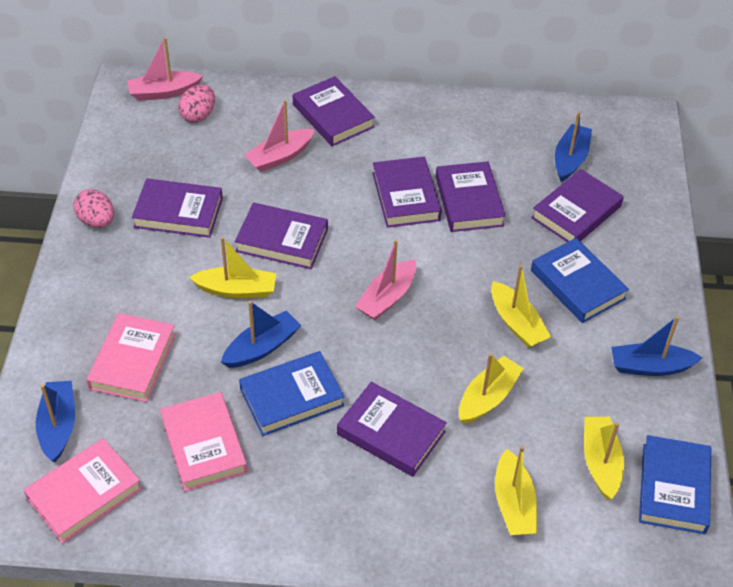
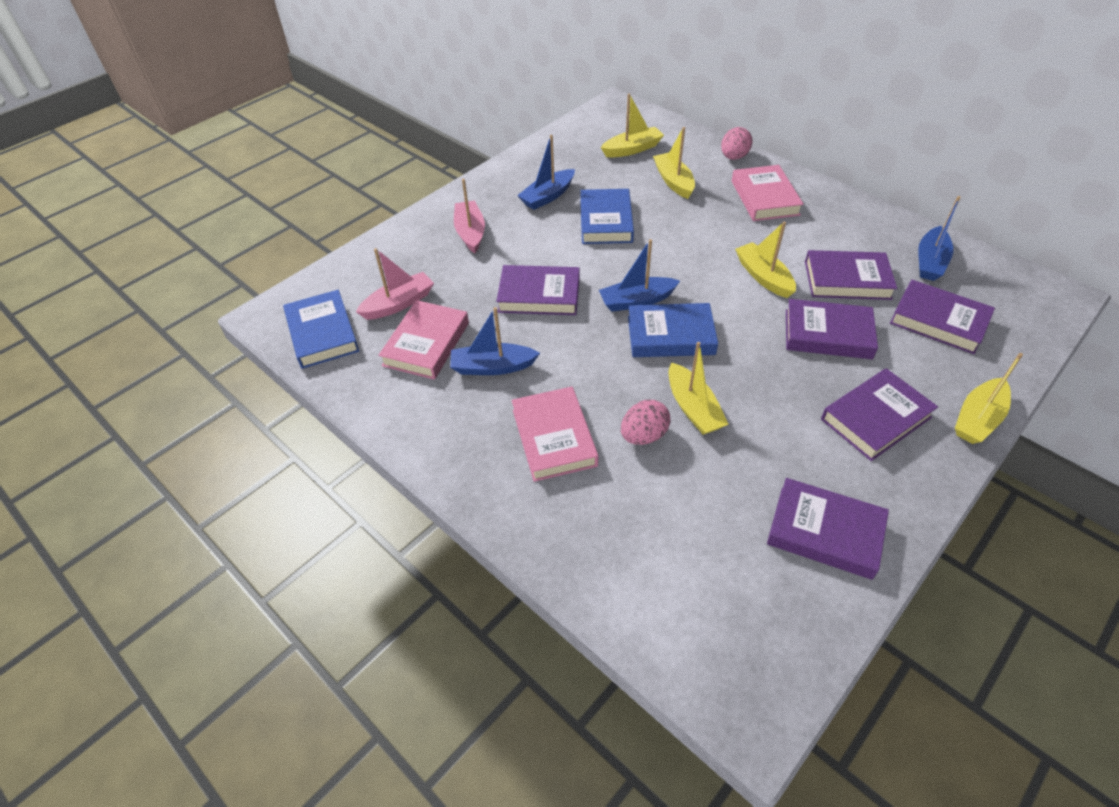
pink boat: [127,37,203,101] [244,100,315,172] [355,240,416,320] = 3 -> [356,248,434,320] [454,179,485,253] = 2
purple book: [132,178,223,238] [235,203,328,269] [293,76,375,146] [337,382,447,477] [372,157,442,228] [436,161,506,232] [531,169,624,242] = 7 -> [496,265,579,315] [767,478,889,580] [786,299,878,359] [805,250,897,300] [821,368,938,461] [890,280,995,354] = 6

